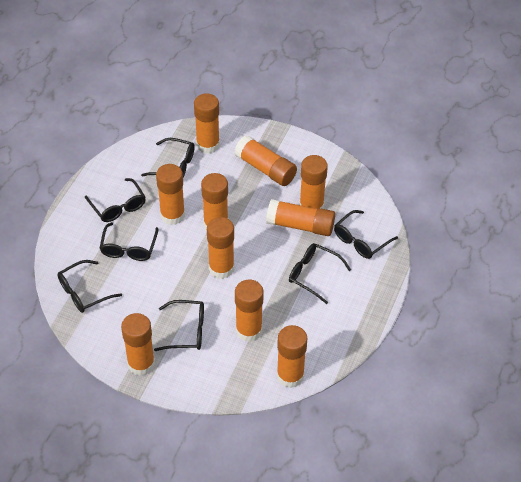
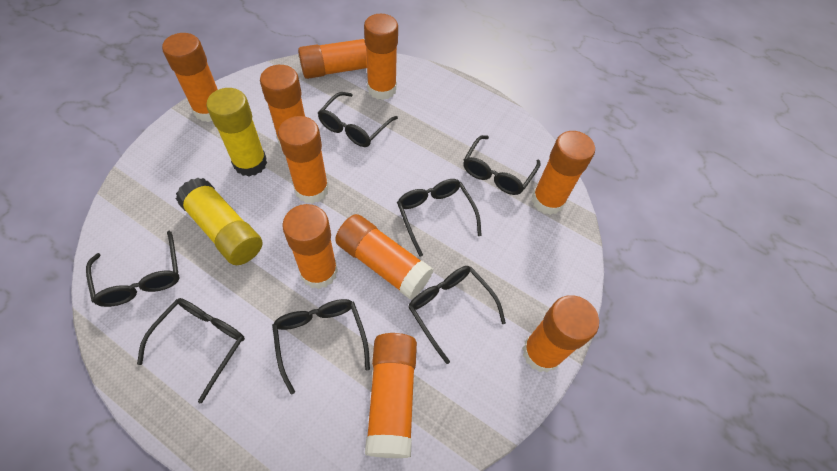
yellow glue stick: none = 0 -> [176,178,262,265] [206,88,267,176] = 2

